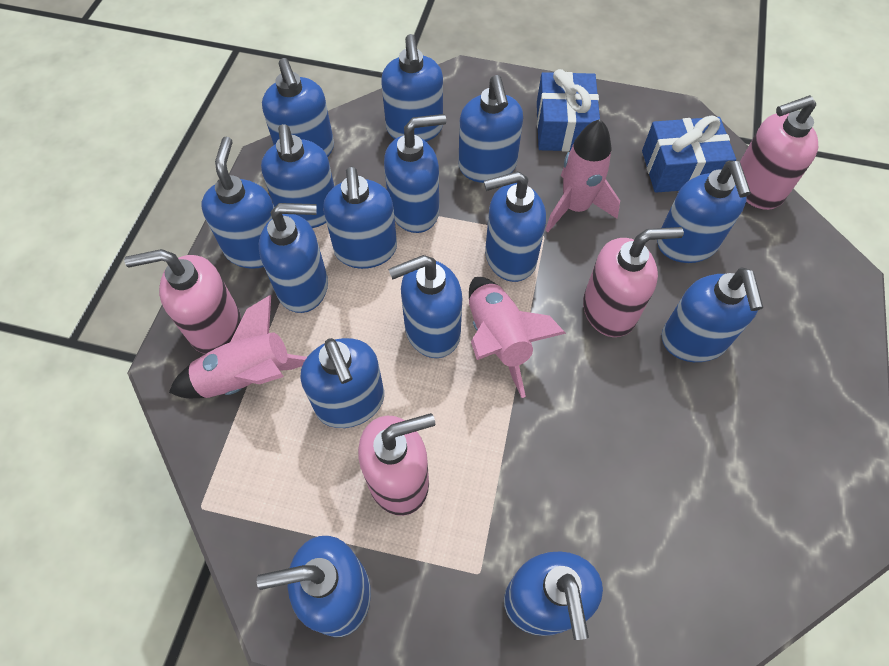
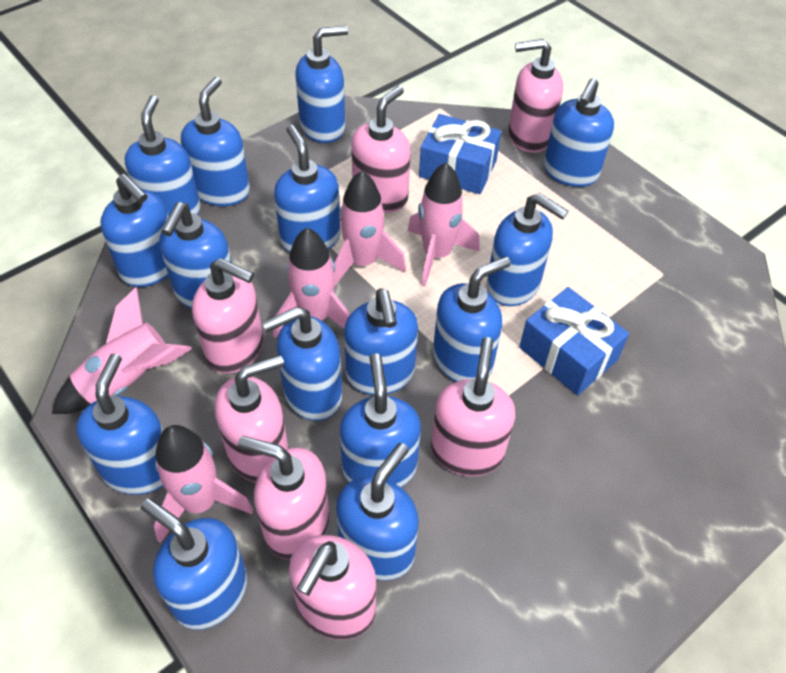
pink rocket: [169,295,307,398] [469,277,566,398] [545,119,620,232] = 3 -> [52,287,192,414] [154,425,253,543] [273,228,350,338] [334,171,406,287] [407,163,480,287] = 5
pink soap dispenser: [124,249,241,354] [358,413,435,516] [583,227,684,337] [740,95,818,210] = 4 -> [192,258,263,374] [215,355,289,482] [238,436,330,559] [289,535,376,640] [351,86,411,213] [431,337,515,477] [508,39,563,153] = 7

